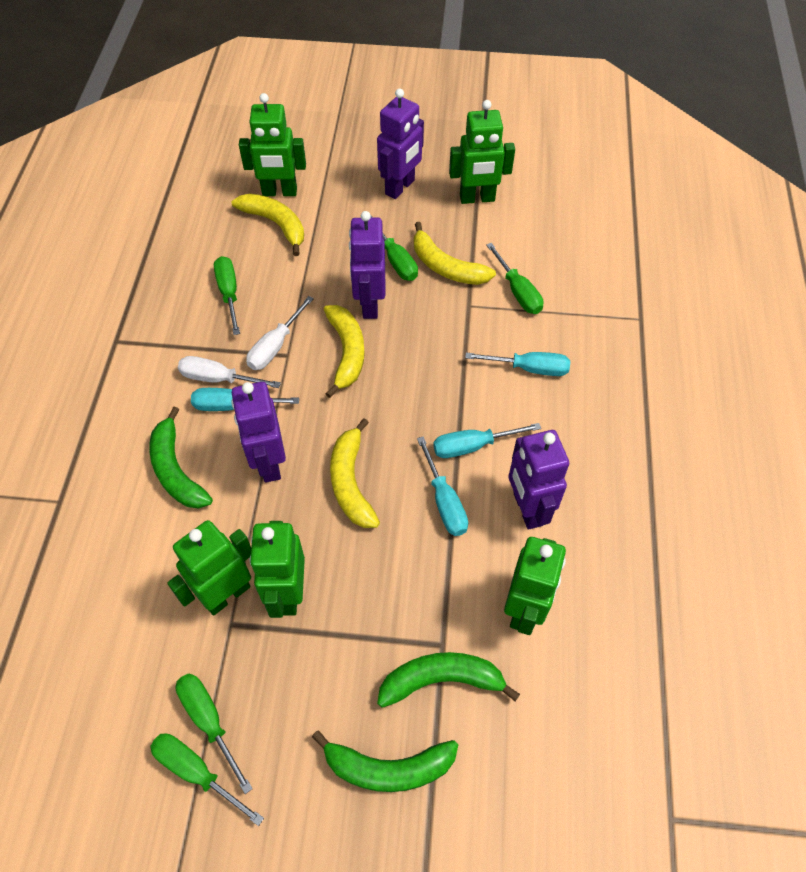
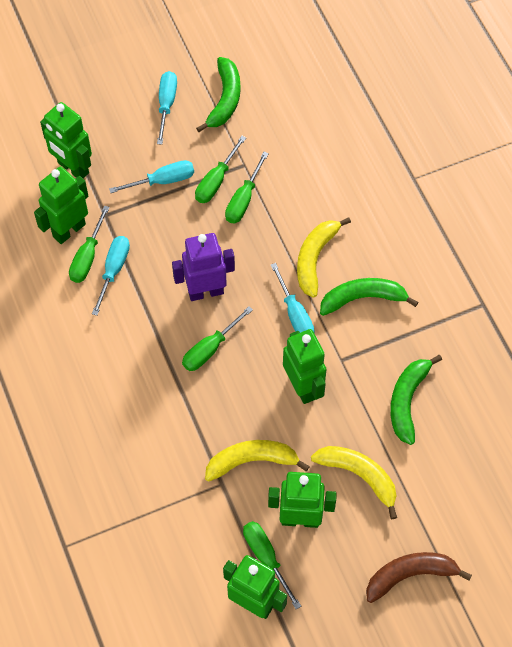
brown banana: none = 0 -> [366,552,472,603] = 1
purple robot: [231,382,286,483] [349,211,386,319] [377,88,424,199] [508,430,569,530] = 4 -> [172,233,235,301] = 1
white screwdriver: [178,356,281,388] [246,296,314,370] = 2 -> none = 0
yellow banana: [232,193,304,256] [324,305,365,398] [330,418,380,528] [414,222,496,285] = 4 -> [205,440,310,482] [297,217,351,298] [311,446,397,519] = 3

